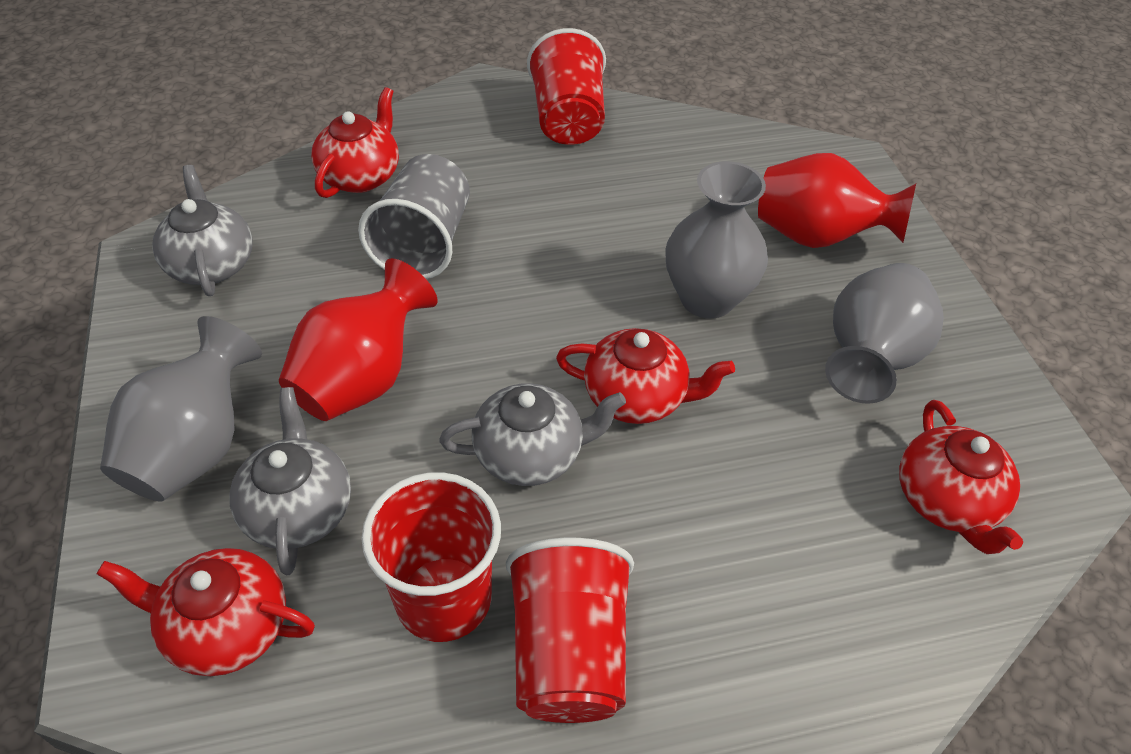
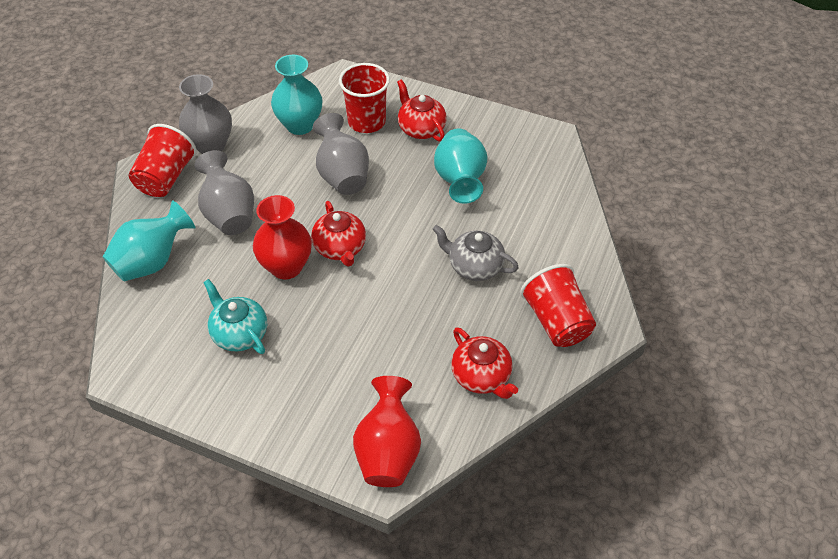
grey cup: [358,154,470,279] = 1 -> none = 0
grey teapot: [152,165,252,296] [229,387,351,575] [439,383,626,486] = 3 -> [432,225,519,281] = 1
red teapot: [97,548,315,676] [311,87,399,198] [556,328,735,424] [899,400,1023,554] = 4 -> [311,201,366,267] [397,79,447,142] [451,327,518,399] = 3
turquoise teapot: none = 0 -> [203,279,267,354] = 1
turquoise vase: none = 0 -> [103,200,195,282] [271,55,322,135] [434,129,488,204] = 3

